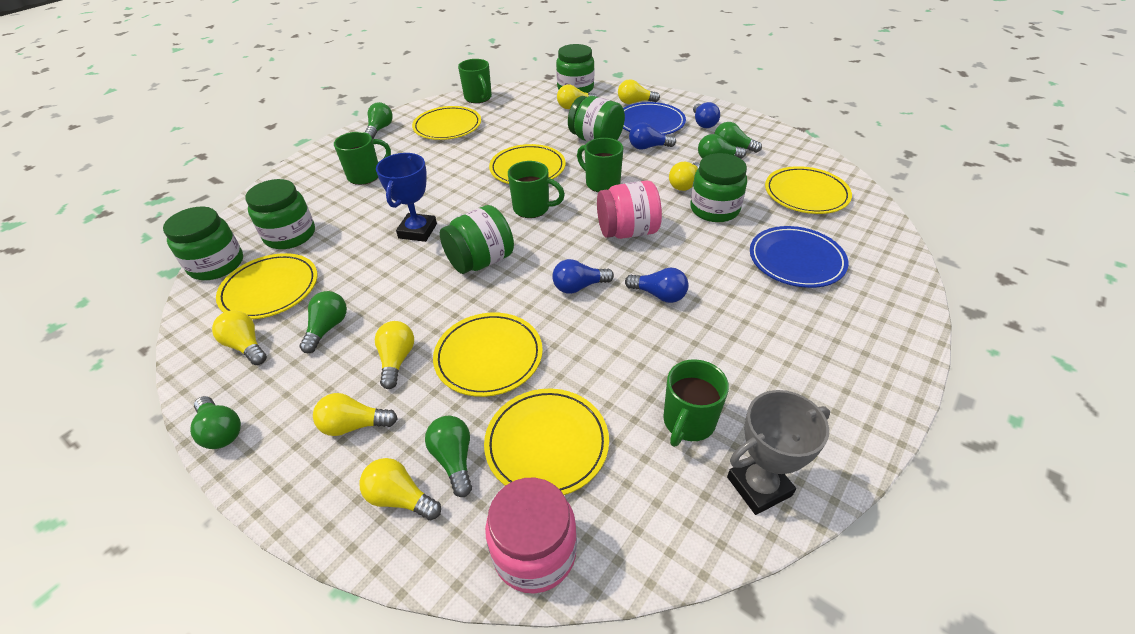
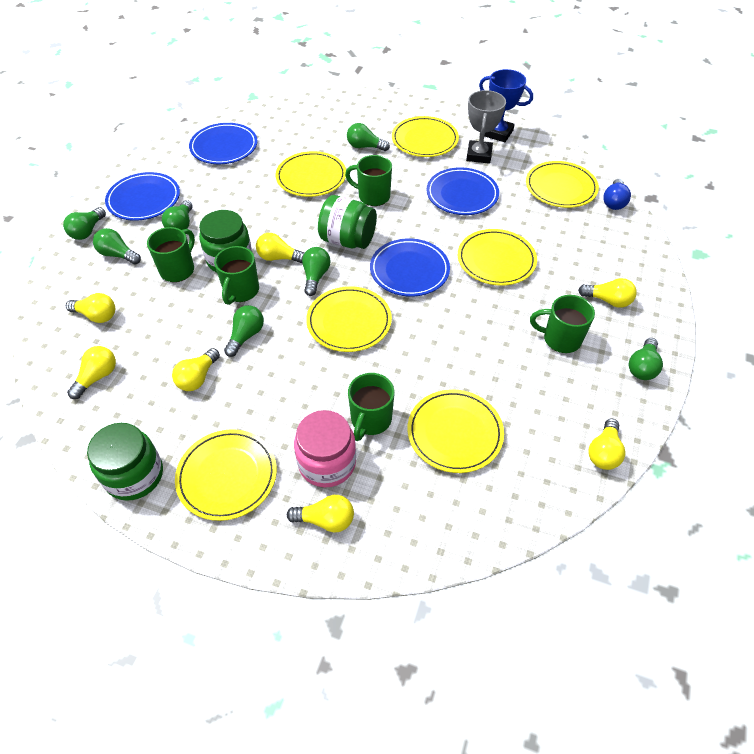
blue light bulb: [552,259,614,294] [625,267,689,303] [629,122,676,150] [693,102,720,128] = 4 -> [603,179,631,210] = 1
blue plate: [623,102,686,135] [750,226,849,288] = 2 -> [105,172,180,221] [189,123,258,164] [370,239,450,297] [427,167,499,215] = 4
green jar: [163,206,243,280] [245,179,315,249] [440,205,514,274] [556,44,594,93] [568,96,625,142] [690,153,747,222] = 6 -> [87,423,163,501] [199,210,252,273] [318,195,377,249] = 3
green light bulb: [190,396,241,449] [300,291,347,353] [365,102,393,139] [425,416,472,497] [698,134,746,159] [714,122,762,153] = 6 -> [63,207,106,240] [93,228,141,265] [162,200,193,230] [224,305,264,357] [302,247,331,296] [347,123,390,151] [629,338,663,380] = 7
pink jar: [485,478,577,594] [597,181,662,239] = 2 -> [294,410,356,487] = 1
yellow plate: [216,253,317,319] [412,106,481,140] [433,312,543,397] [484,389,609,495] [489,144,566,184] [765,166,852,214] = 6 -> [175,429,277,521] [276,151,346,197] [306,286,392,352] [392,116,459,157] [407,389,504,473] [458,229,537,286] [526,161,599,208] = 7

